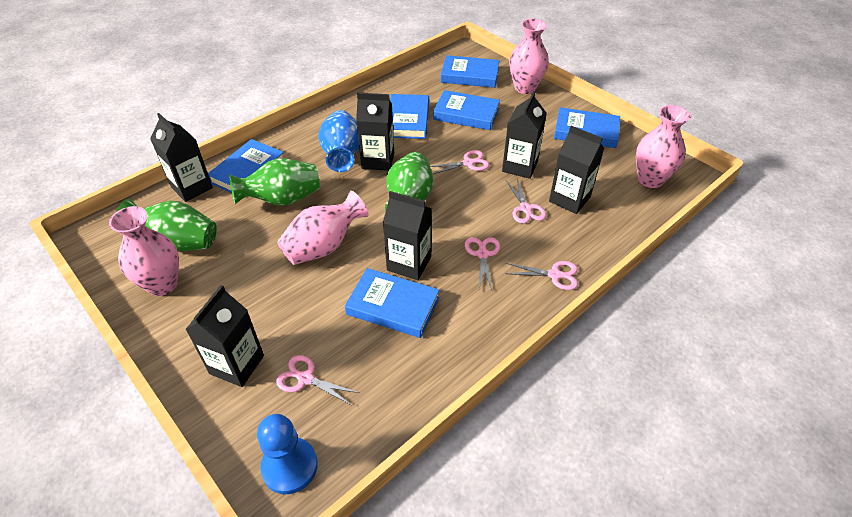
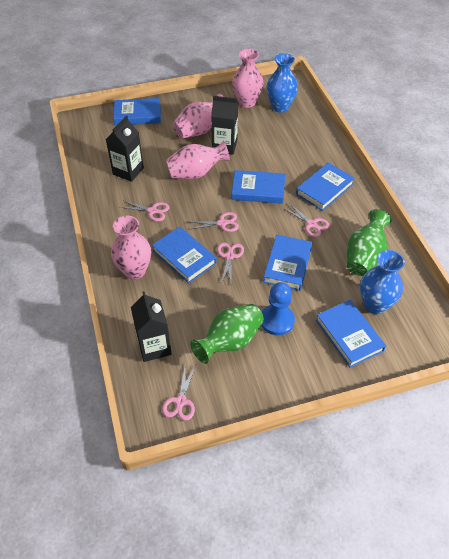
black carton: [150,113,213,202] [185,285,264,387] [356,93,394,171] [383,191,432,280] [502,91,547,179] [549,126,604,214] = 6 -> [106,116,144,182] [131,291,172,362] [211,96,238,155] = 3
blue vase: [318,110,359,172] = 1 -> [267,53,298,113] [360,250,405,314] = 2
green vase: [117,199,217,252] [229,158,320,206] [385,152,433,210] = 3 -> [190,304,264,364] [346,209,392,276] = 2

